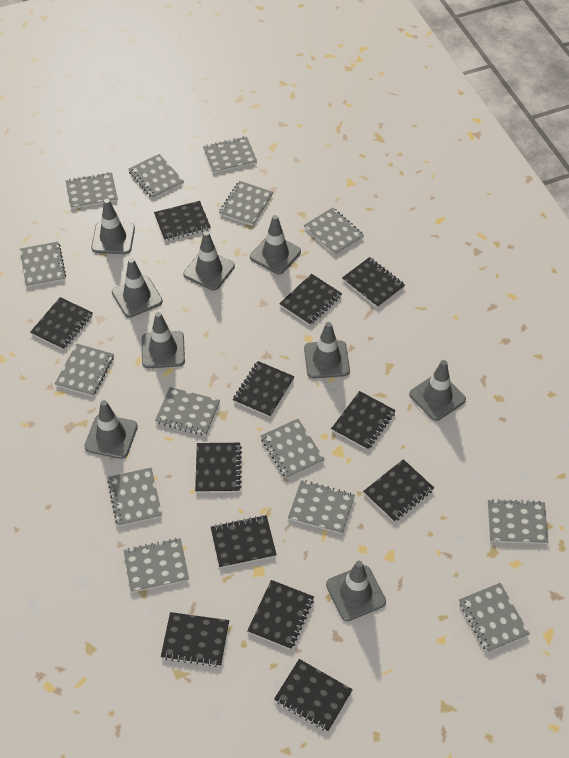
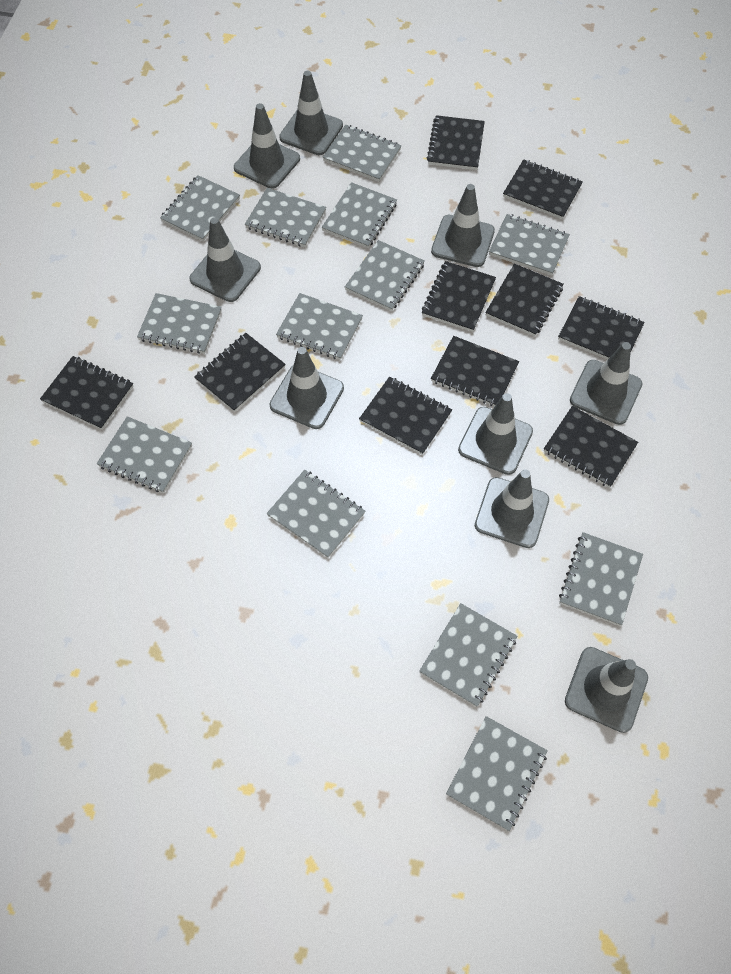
black notebook: [30,297,93,350] [154,201,211,241] [161,612,229,667] [195,443,242,493] [211,515,277,568] [233,361,294,417] [247,580,314,650] [274,659,353,732] [279,274,342,325] [331,391,396,450] [342,257,405,308] [363,459,434,522] = 12 -> [40,356,134,430] [194,333,286,412] [359,377,452,455] [422,261,496,332] [427,115,485,170] [431,336,519,407] [485,264,564,336] [503,159,583,219] [544,406,638,488] [558,296,645,359] = 10
grey notebook: [20,242,66,287] [55,343,114,397] [65,172,118,209] [107,468,162,526] [123,538,189,593] [128,154,184,199] [155,387,220,436] [203,137,257,173] [219,181,273,226] [261,419,325,479] [288,480,355,534] [304,208,364,255] [459,583,530,653] [488,499,548,544] = 14 -> [97,416,192,493] [137,293,222,354] [160,175,240,241] [245,188,326,247] [266,470,366,558] [276,293,363,360] [321,182,397,248] [323,125,402,182] [345,240,425,311] [419,603,517,707] [446,716,548,831] [489,214,570,275] [559,532,643,626] = 13

